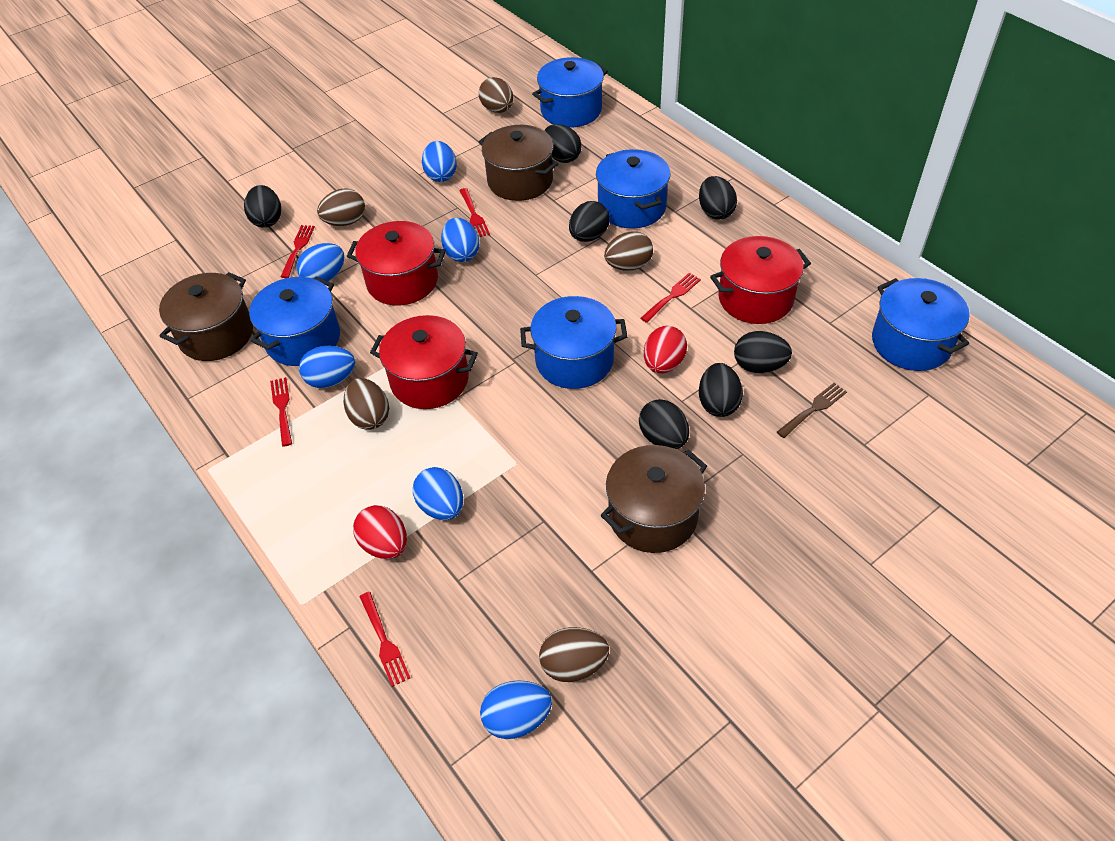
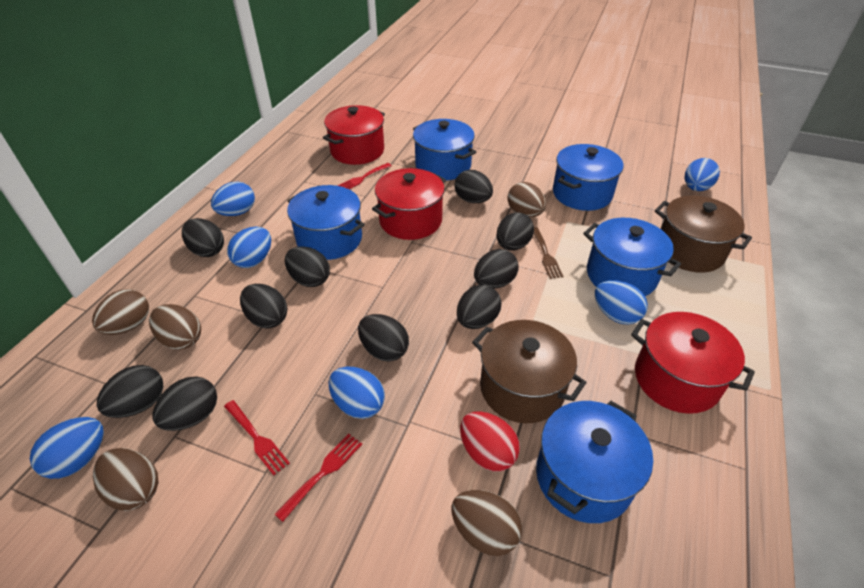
black egg: [244,185,281,228] [544,124,582,163] [569,201,610,242] [639,399,689,449] [699,176,737,220] [699,363,743,417] [734,331,792,373] = 7 -> [97,365,163,418] [153,376,217,431] [182,218,224,257] [240,284,288,329] [285,246,330,287] [358,314,409,361] [455,170,493,203] [457,285,501,329] [474,249,519,289] [497,212,534,251] = 10
brown pot: [159,272,253,361] [479,125,558,201] [601,445,707,553] = 3 -> [472,320,587,423] [655,196,752,273] = 2
red egg: [353,505,407,559] [644,326,687,374] = 2 -> [460,411,520,471] = 1
red fork: [270,377,292,447] [281,225,315,278] [359,592,410,687] [459,188,490,237] [640,273,701,323] = 5 -> [224,400,290,476] [275,434,362,522] [337,163,392,189] = 3

